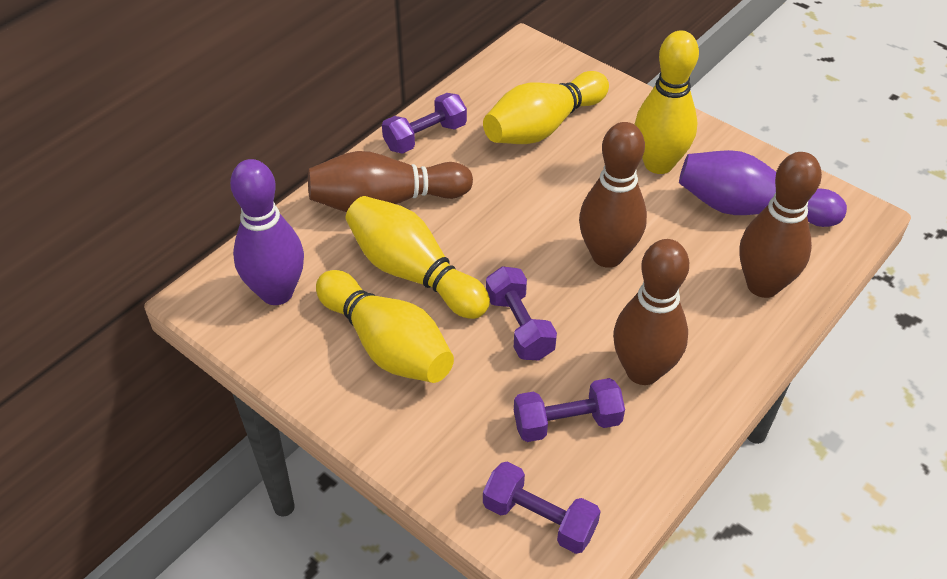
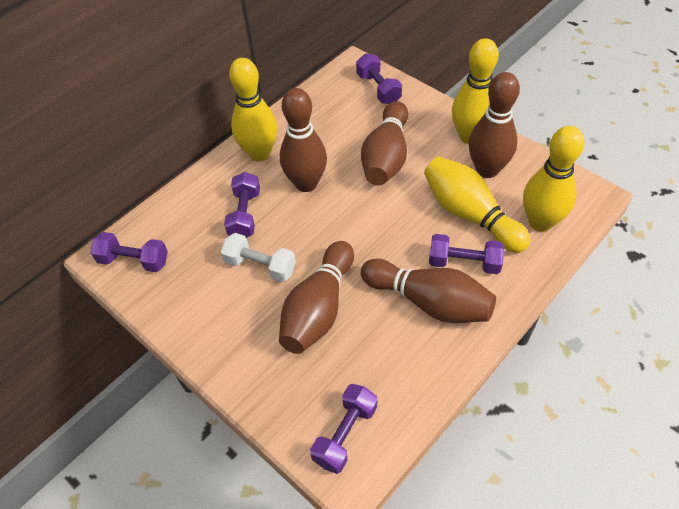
brown bowling pin: [308,151,473,212] [579,122,647,268] [613,239,689,385] [739,152,822,298] = 4 -> [279,241,354,354] [280,88,327,192] [361,101,408,185] [361,259,496,323] [469,72,520,178] = 5
purple bowling pin: [230,159,304,305] [679,150,847,227] = 2 -> none = 0
purple dumbbell: [382,93,467,154] [483,462,601,554] [486,266,557,360] [514,378,625,442] = 4 -> [90,232,168,272] [224,172,260,238] [310,384,377,474] [356,53,402,104] [429,234,504,274] = 5
white dumbbell: none = 0 -> [221,233,296,282] = 1

